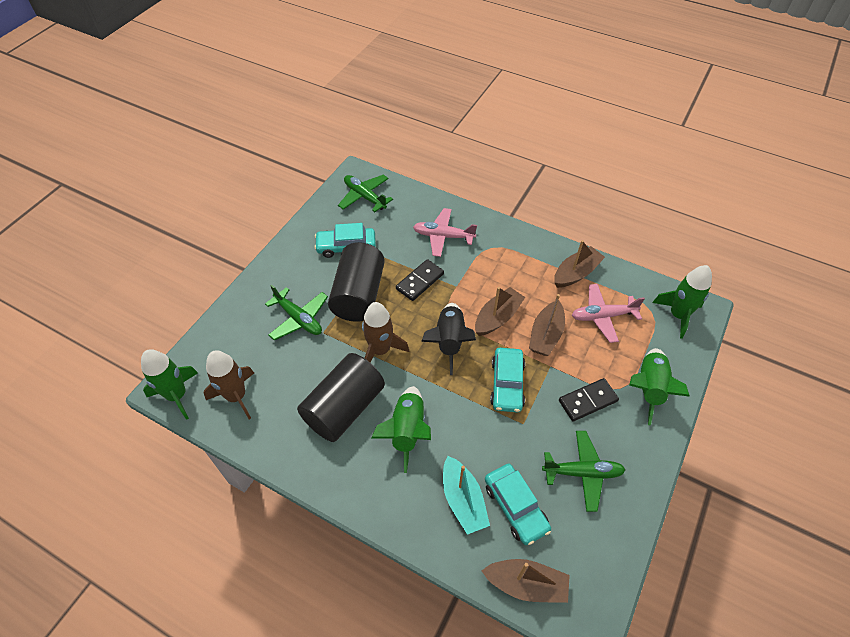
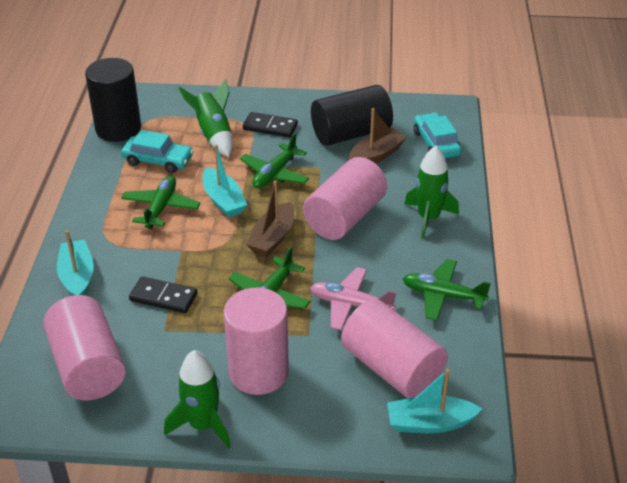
black rocket: [421,303,476,375] = 1 -> none = 0
brown boat: [475,287,525,336] [481,559,570,603] [529,294,565,356] [554,240,605,288] = 4 -> [246,180,294,257] [349,108,407,164] = 2
brown rocket: [204,350,254,419] [362,302,409,362] = 2 -> none = 0
green plane: [265,285,328,340] [338,174,393,212] [542,431,625,512] = 3 -> [121,176,201,229] [229,246,311,309] [240,133,309,188] [403,259,491,321] = 4
green rocket: [141,349,198,420] [371,386,431,473] [629,348,690,426] [652,265,712,339] = 4 -> [164,350,231,449] [178,80,232,157] [404,146,459,239] = 3
pink cylinder: none = 0 -> [43,295,126,401] [224,288,289,395] [303,157,387,240] [341,299,448,398] = 4
pink plane: [413,208,477,257] [572,284,645,343] = 2 -> [310,267,396,331] = 1
turquoise boat: [443,456,490,535] = 1 -> [57,230,94,295] [203,144,247,217] [387,369,482,433] = 3
turquoise car: [314,223,376,258] [485,464,551,545] [490,348,525,413] = 3 -> [121,130,194,173] [414,112,462,158] = 2

